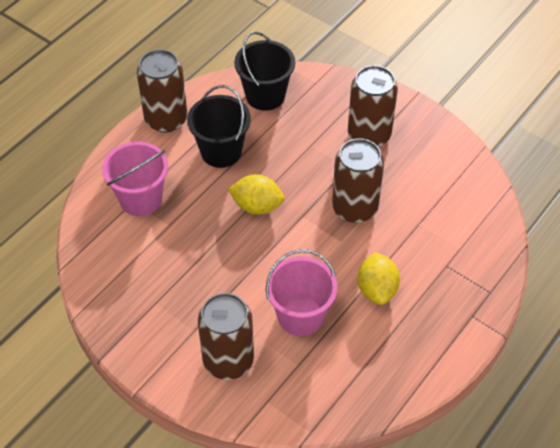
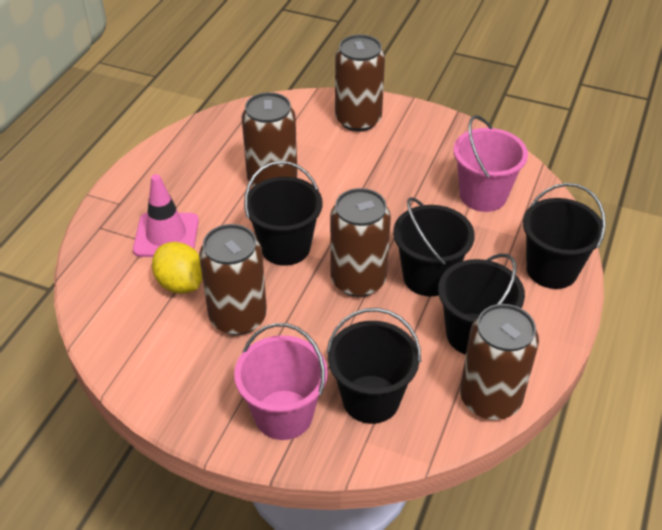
black bucket: [187,85,251,168] [234,31,295,111] = 2 -> [244,161,323,266] [326,308,421,424] [393,197,475,296] [438,253,525,355] [523,183,606,289] = 5
brown can: [137,49,188,133] [198,293,254,380] [332,138,384,223] [348,65,398,147] = 4 -> [199,224,267,335] [242,92,298,187] [330,188,391,297] [335,34,385,131] [460,304,539,420] = 5
pink traffic cone: none = 0 -> [133,174,199,257] = 1
yellow lemon: [228,174,284,215] [357,252,400,305] = 2 -> [152,242,203,294] = 1

